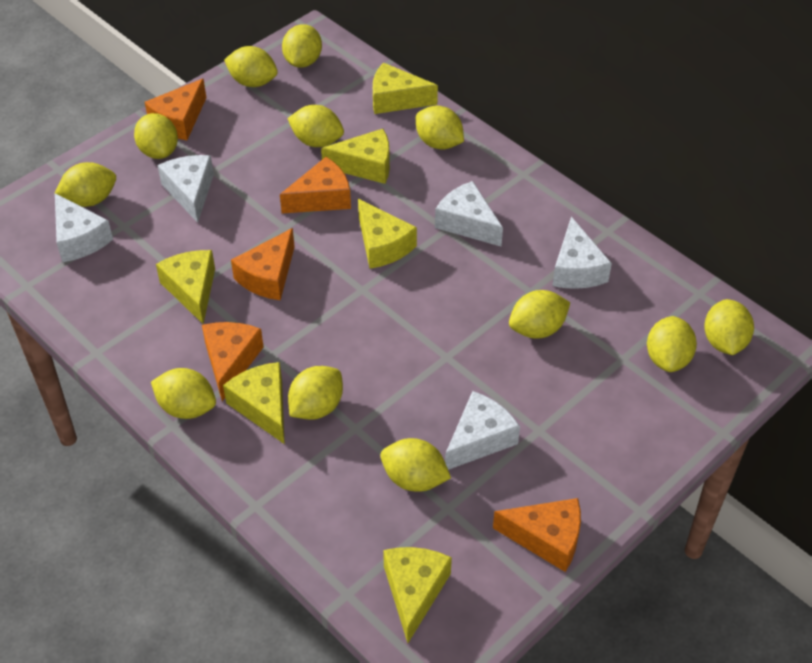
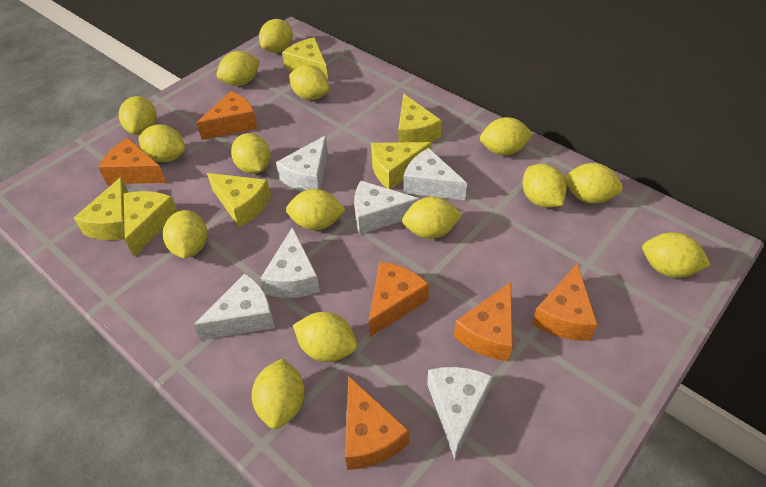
orange cheese: [145,79,206,140] [202,322,264,401] [231,228,295,300] [280,157,351,213] [493,498,581,572] = 5 -> [98,138,167,184] [196,91,258,140] [345,376,409,470] [368,262,429,337] [454,282,513,361] [532,263,598,341] = 6
white cheese: [55,193,113,262] [157,155,214,223] [435,181,503,246] [445,391,520,470] [552,217,612,289] = 5 -> [193,273,275,340] [260,227,320,298] [276,135,328,191] [354,181,420,234] [403,148,467,200] [427,367,493,460] = 6
yellow lemon: [54,162,116,207] [134,113,178,159] [151,368,216,419] [224,46,278,87] [282,24,322,68] [288,105,344,147] [288,366,343,420] [380,438,451,492] [416,106,464,149] [509,290,570,339] [647,316,697,372] [704,299,754,355] = 12 -> [119,96,157,135] [138,124,185,162] [163,210,207,258] [216,51,260,86] [231,133,271,174] [252,358,305,429] [259,19,293,53] [286,189,346,230] [289,65,329,100] [293,312,357,362] [402,197,463,239] [480,117,533,155] [522,164,567,208] [564,163,623,204] [642,232,711,278] = 15

